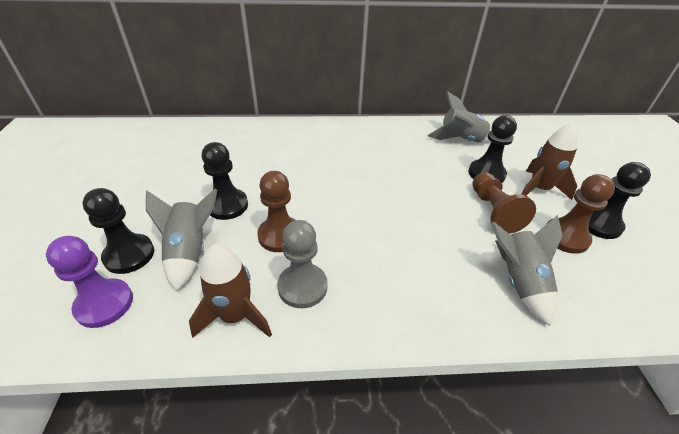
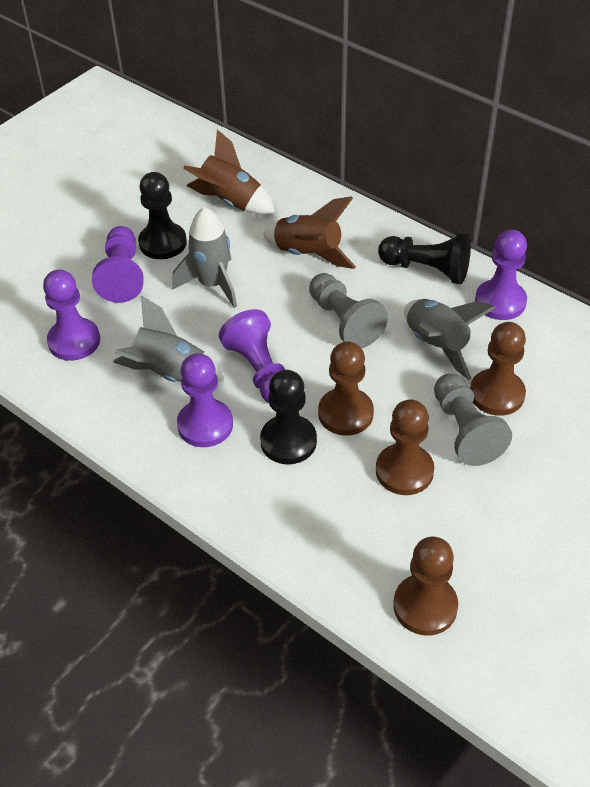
black pawn: [82,188,154,274] [202,142,248,220] [469,115,517,183] [588,162,651,239] = 4 -> [138,172,187,259] [260,370,317,464] [378,233,471,284] = 3
brown pawn: [257,171,295,252] [472,172,536,234] [547,174,615,254] = 3 -> [318,342,374,436] [376,399,434,495] [393,537,458,636] [470,322,526,416] = 4
grey pawn: [277,220,327,308] = 1 -> [309,273,388,348] [434,374,512,466] = 2
purple pawn: [46,236,133,328] = 1 -> [43,269,100,361] [92,226,144,303] [177,353,233,447] [219,309,285,403] [475,229,527,320] = 5

